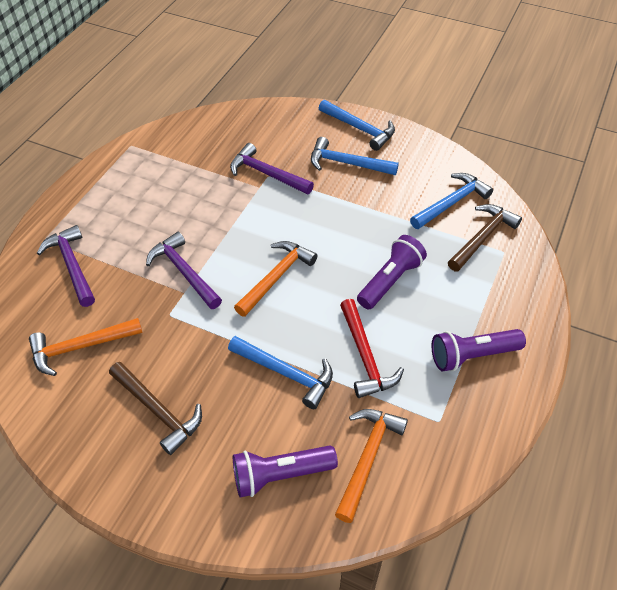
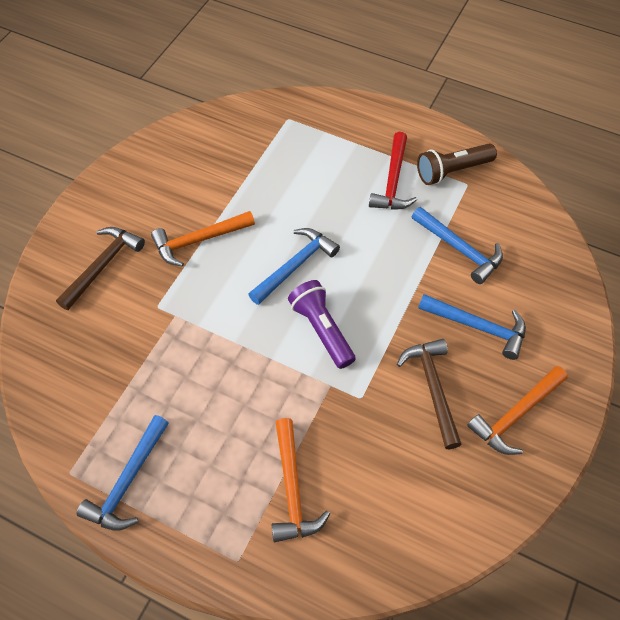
brown flashlight: none = 0 -> [417,143,497,185] = 1
purple flashlight: [233,446,338,497] [357,235,427,309] [432,329,526,371] = 3 -> [288,280,356,369] = 1
purple hammer: [37,225,95,307] [146,232,222,309] [230,143,314,195] = 3 -> none = 0

